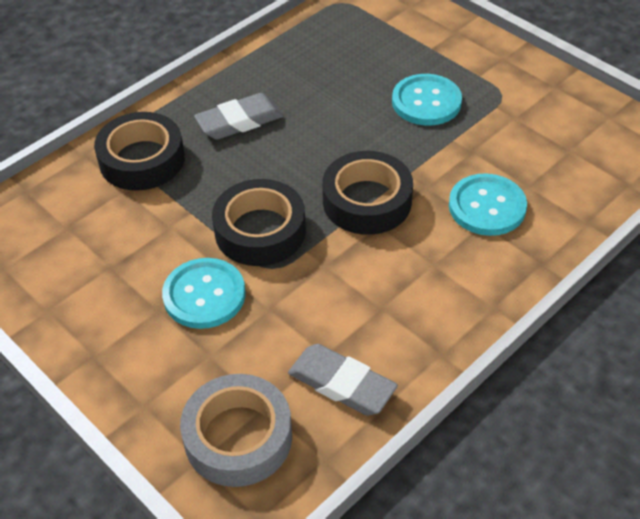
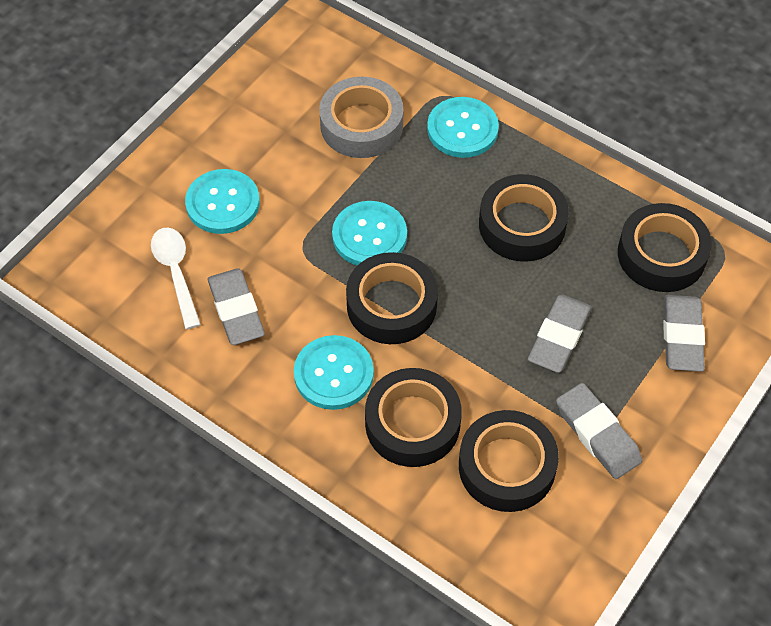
black tape: [94,112,185,191] [212,179,306,266] [322,151,413,235] = 3 -> [346,252,438,344] [365,368,462,467] [459,410,559,512] [479,174,569,262] [618,203,712,292] = 5
grey eraser: [194,93,284,140] [288,344,398,415] = 2 -> [208,268,265,345] [528,294,592,373] [556,383,642,479] [663,295,705,372] = 4
turquoise button: [162,258,246,329] [392,74,462,126] [449,173,527,236] = 3 -> [185,169,260,234] [294,335,374,410] [332,201,407,266] [427,97,499,158] = 4
white spoon: none = 0 -> [151,228,201,329] = 1

